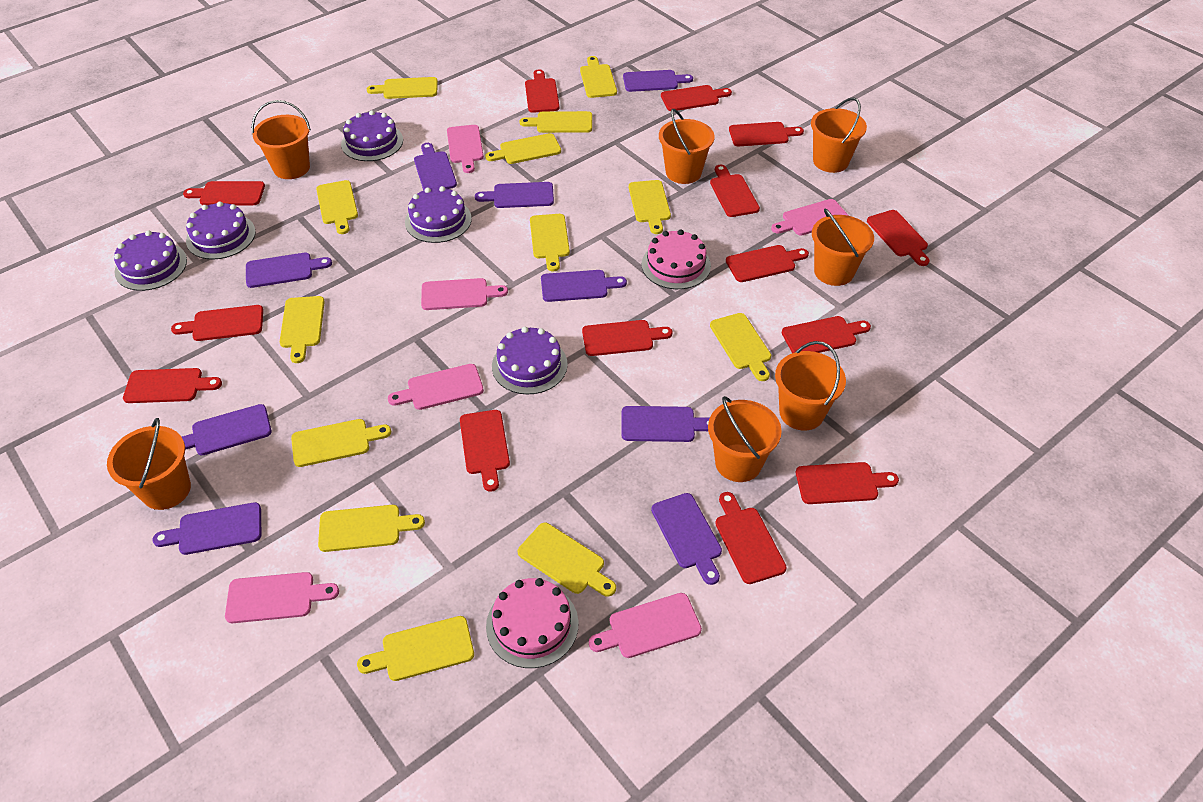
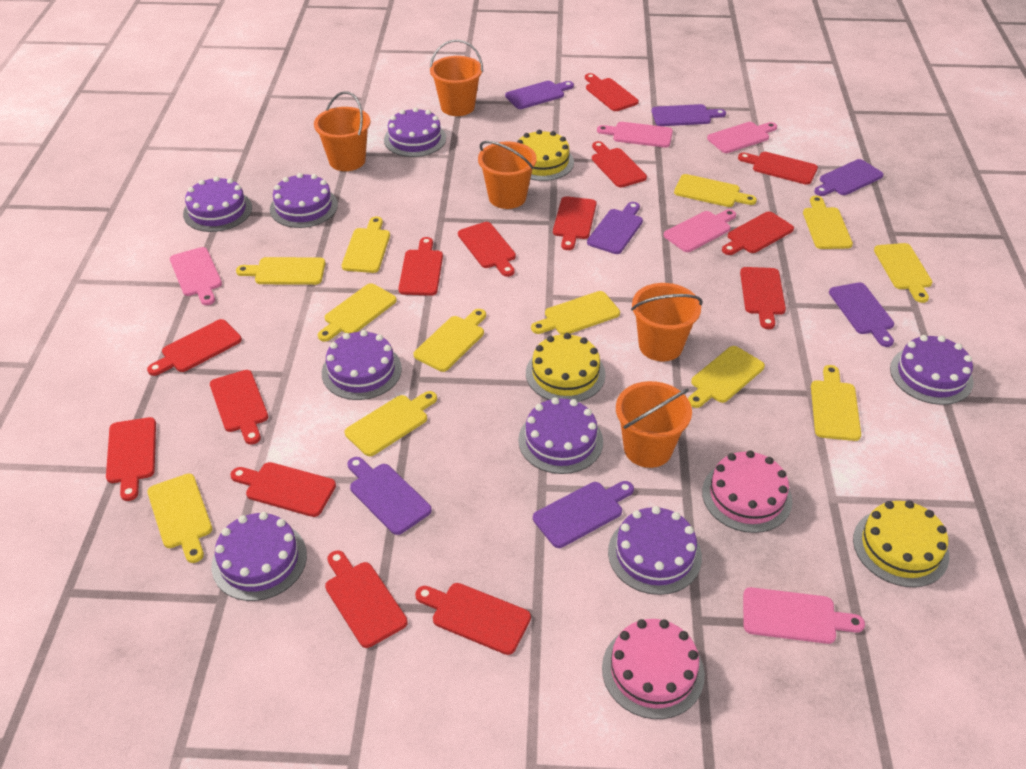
orange bucket: [107,418,191,510] [251,100,311,179] [659,109,715,184] [708,396,782,482] [775,341,846,431] [811,98,867,173] [812,208,874,286] = 7 -> [314,91,370,171] [430,40,483,116] [478,141,537,209] [616,381,692,468] [631,283,703,361] = 5
pink cutting board: [225,572,339,623] [388,364,484,410] [421,278,508,310] [447,125,484,173] [589,593,702,658] [771,199,849,236] = 6 -> [170,247,222,305] [597,122,673,148] [664,209,736,252] [707,122,777,153] [743,587,865,644] = 5
purple cake: [114,230,187,291] [186,201,256,259] [341,110,403,161] [405,186,472,243] [492,327,568,394] = 5 -> [183,176,252,232] [212,512,307,601] [270,173,338,228] [322,330,402,400] [384,107,446,157] [518,397,603,474] [608,506,702,595] [890,335,974,405] = 8
purple cutting board: [152,502,261,555] [182,404,272,455] [246,253,332,288] [414,143,457,191] [475,182,554,208] [541,270,627,302] [621,406,710,442] [623,70,693,92] [651,493,722,585] = 9 -> [348,457,432,535] [505,81,574,109] [533,481,634,548] [587,202,643,254] [652,104,726,126] [814,159,883,196] [829,282,894,347] = 7
yellow cake: none = 0 -> [517,130,574,181] [526,333,606,402] [853,500,949,587] = 3
yellow cutting board: [280,296,325,363] [291,419,391,467] [316,180,358,234] [318,505,425,552] [357,616,474,681] [367,77,438,99] [485,133,561,164] [517,523,616,597] [520,111,592,133] [530,214,570,272] [580,56,617,98] [629,180,671,234] [710,313,771,381] = 13 -> [147,474,212,563] [236,257,325,285] [318,283,397,342] [342,217,390,273] [345,391,437,456] [414,309,486,372] [531,291,620,335] [674,174,757,207] [688,346,765,408] [803,196,853,249] [811,365,861,441] [874,243,932,303] = 12

